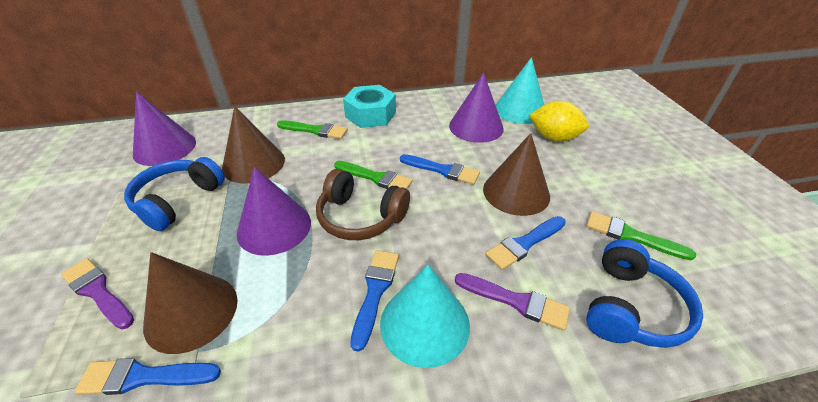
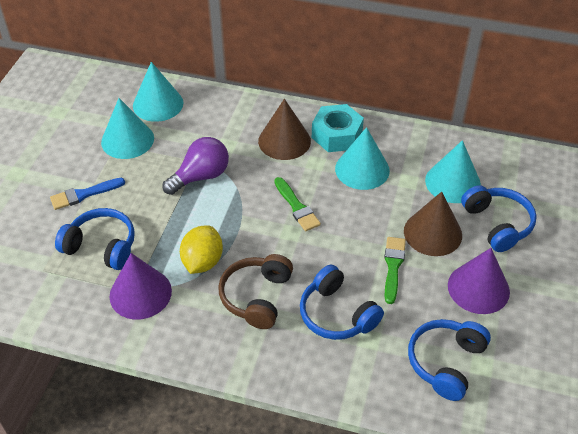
blue brush: [74,358,221,395] [350,250,399,352] [400,154,480,185] [485,216,566,270] = 4 -> [50,178,125,210] = 1
blue headphones: [124,157,225,231] [586,239,703,348] = 2 -> [55,208,135,270] [300,265,384,340] [408,319,491,401] [461,185,537,252] = 4
brown cone: [143,252,238,354] [222,106,285,183] [483,133,550,216] = 3 -> [258,99,311,160] [404,192,462,256] = 2
green brush: [277,120,348,139] [334,161,413,189] [586,211,696,260] = 3 -> [274,177,321,231] [384,237,406,304] = 2
purple brush: [61,258,134,329] [455,273,570,331] = 2 -> none = 0
purple cone: [133,92,196,166] [237,167,311,256] [449,72,504,143] = 3 -> [110,253,172,320] [448,248,510,314] = 2
purple light bulb: none = 0 -> [163,137,229,195] = 1
turquoise cone: [380,265,470,368] [496,57,544,124] = 2 -> [101,98,154,159] [133,62,183,122] [335,127,390,190] [425,140,481,203] = 4

